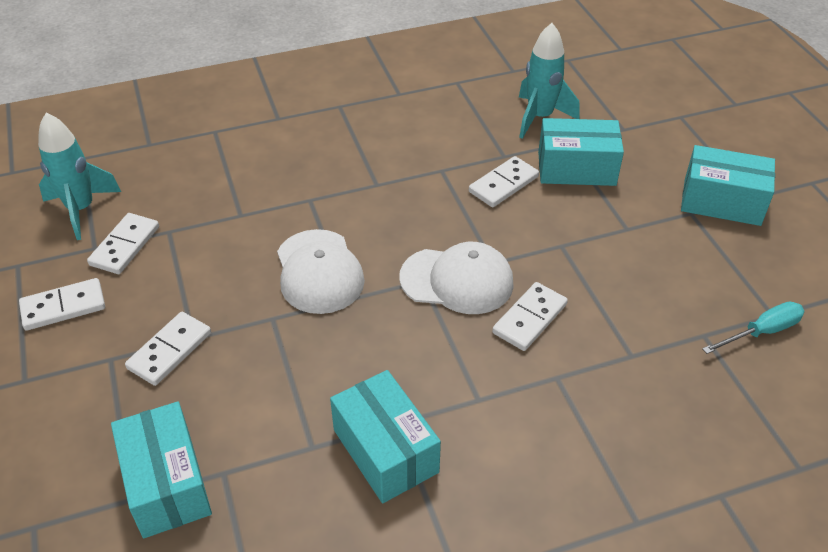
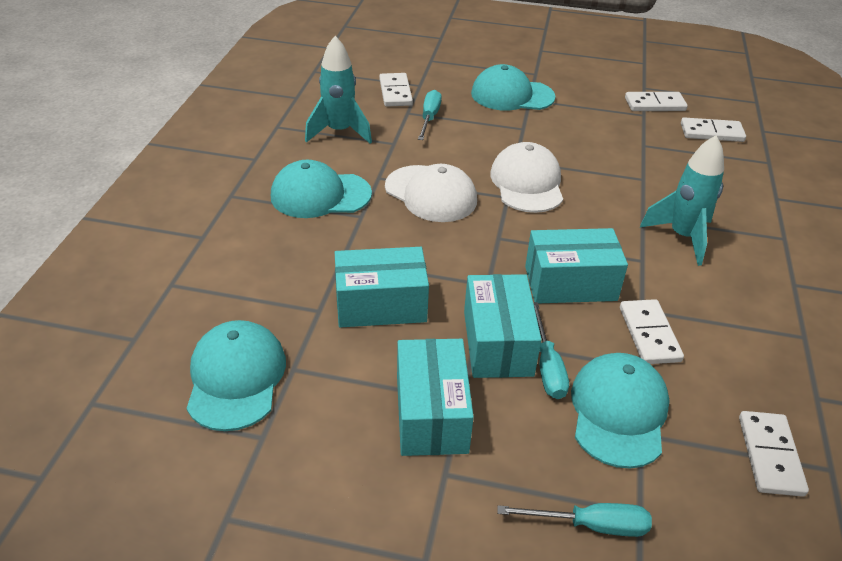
turquoise cap: none = 0 -> [187,320,286,431] [271,160,372,218] [471,64,556,110] [571,353,670,469] = 4
turquoise screwdriver: [702,301,804,354] = 1 -> [418,90,442,140] [497,503,652,537] [533,302,569,399] = 3

